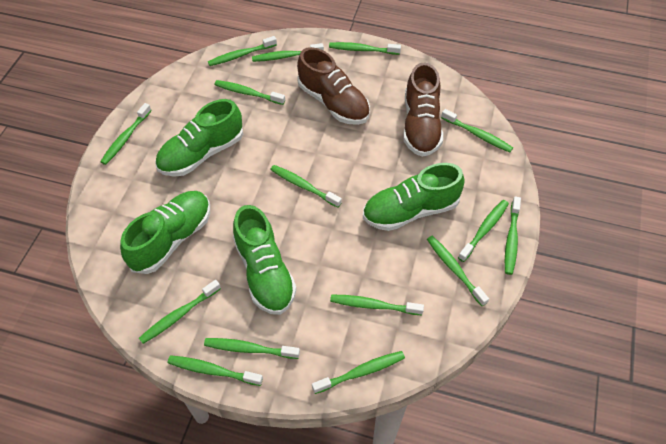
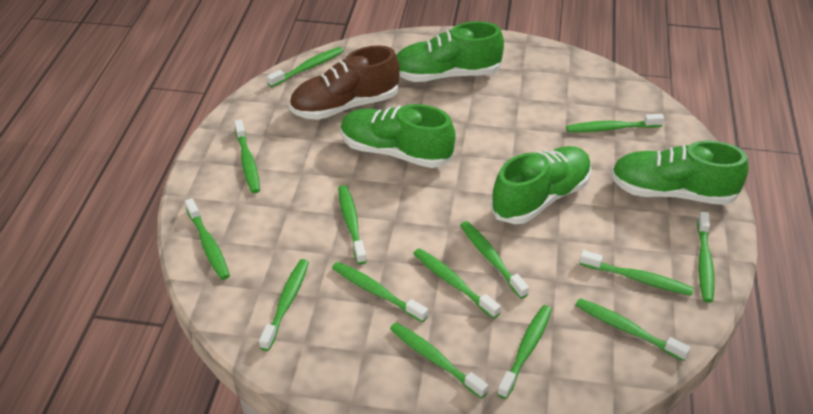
brown shoe: [297,47,370,125] [403,63,443,157] = 2 -> [289,45,400,120] = 1
green toothbrush: [100,103,152,165] [139,280,221,344] [168,355,263,386] [204,338,300,359] [208,36,277,66] [215,80,285,105] [252,43,324,62] [270,165,342,208] [312,351,405,394] [329,42,401,55] [330,295,424,315] [427,236,489,306] [441,109,513,152] [458,200,509,262] [505,196,521,275] = 15 -> [185,198,230,280] [234,120,260,193] [259,259,309,351] [267,47,344,88] [332,262,428,323] [338,185,367,265] [390,322,488,399] [413,248,501,319] [460,221,529,299] [497,305,552,399] [566,114,664,132] [576,298,691,361] [580,250,694,296] [697,212,715,303] = 14

